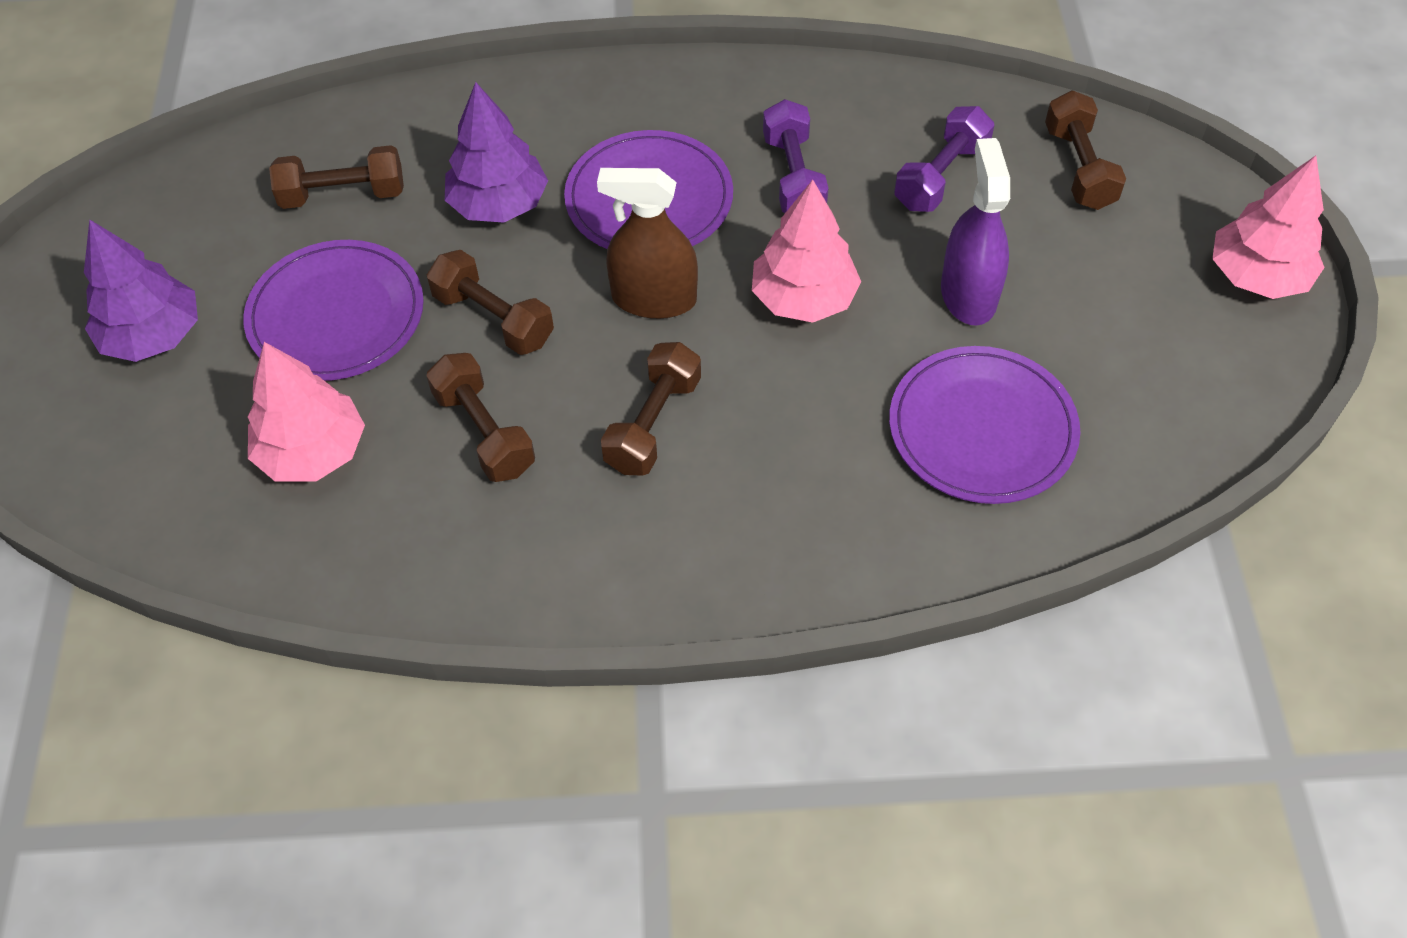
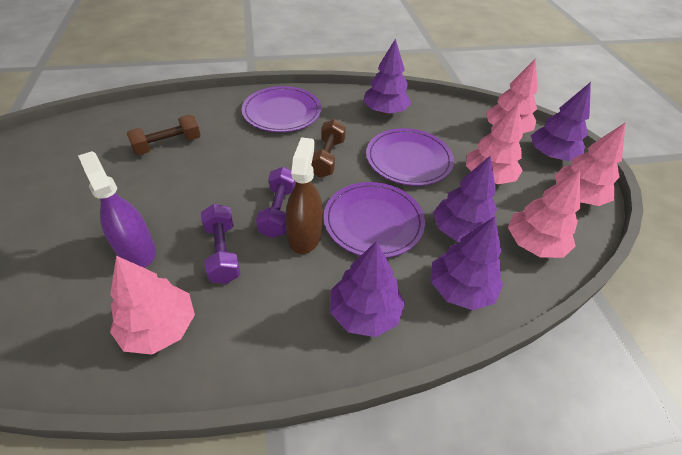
brown dumbbell: [269,145,404,209] [426,353,535,482] [427,250,554,355] [601,342,701,476] [1045,91,1126,210] = 5 -> [127,115,201,155] [311,119,346,178] = 2
pink tree: [248,342,365,482] [752,180,861,323] [1212,156,1325,299] = 3 -> [110,256,195,355] [466,102,523,184] [486,58,538,133] [508,170,580,258] [554,122,626,206] = 5
purple tree: [84,219,198,362] [445,82,548,223] = 2 -> [330,241,405,337] [363,38,411,114] [431,217,503,310] [433,155,498,242] [531,82,591,161] = 5

